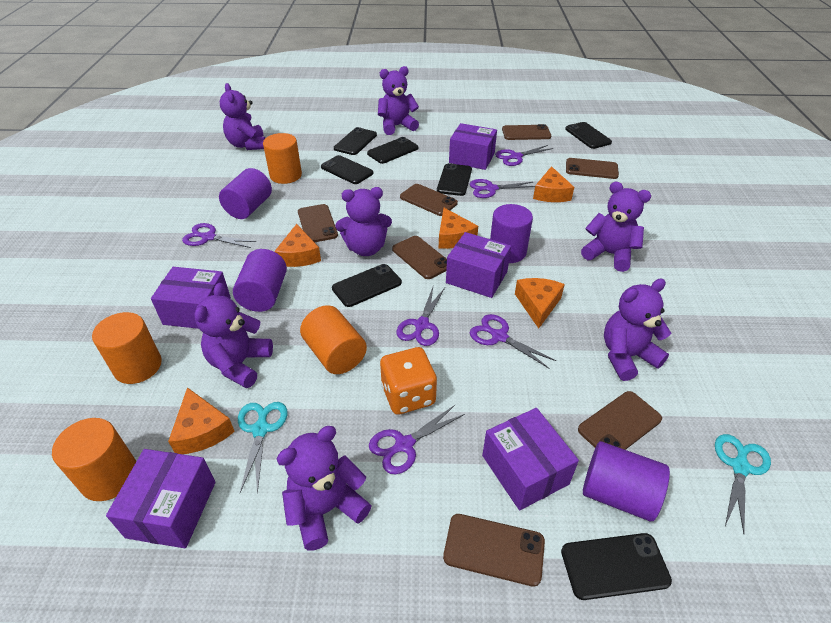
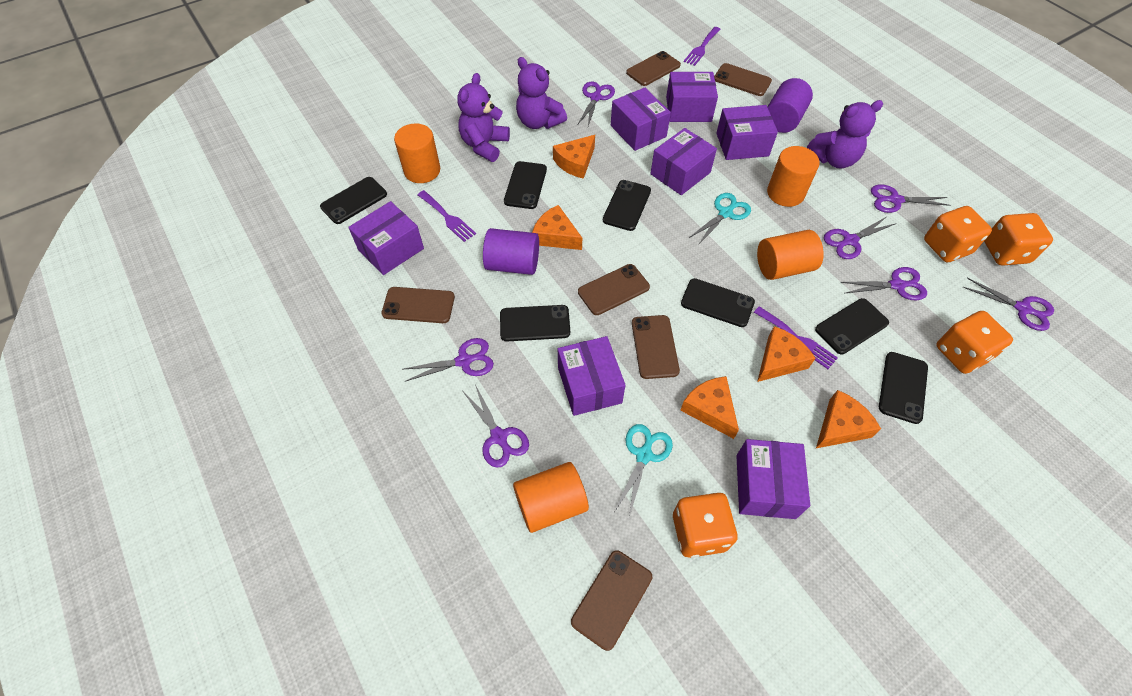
brown phone: [298,204,338,242] [392,236,447,279] [400,184,458,216] [443,514,545,587] [502,124,551,140] [566,158,619,179] [578,391,662,450] = 7 -> [382,287,455,323] [571,550,652,651] [578,264,650,315] [626,51,681,86] [632,315,680,379] [714,63,772,96] = 6
orange dice: [380,347,437,415] = 1 -> [673,493,737,558] [924,206,992,262] [936,311,1013,374] [984,213,1053,266] = 4
purple box: [106,449,216,548] [151,267,231,329] [446,232,511,298] [449,123,497,170] [482,408,579,510] = 5 -> [348,201,424,275] [558,336,625,416] [611,88,671,151] [651,128,717,195] [666,72,718,122] [716,105,778,160] [736,439,810,519] = 7
purple cylinder: [219,168,272,219] [233,249,287,312] [490,204,533,263] [583,441,670,521] = 4 -> [483,228,539,275] [768,78,813,133] = 2
purple fork: none = 0 -> [418,190,476,242] [684,27,721,66] [754,306,838,369] = 3
purple scissors: [182,223,257,248] [369,405,465,474] [396,287,445,346] [470,179,535,198] [470,314,556,369] [495,145,554,166] = 6 -> [404,338,494,382] [464,385,529,468] [578,82,615,126] [824,217,896,259] [840,267,927,300] [871,185,951,213] [963,278,1054,331] = 7
purple teddy bear: [194,283,273,388] [220,83,265,150] [277,426,372,551] [335,187,392,256] [378,66,419,135] [581,182,651,272] [604,279,671,381] = 7 -> [457,73,510,162] [516,57,567,129] [807,100,883,168] = 3

